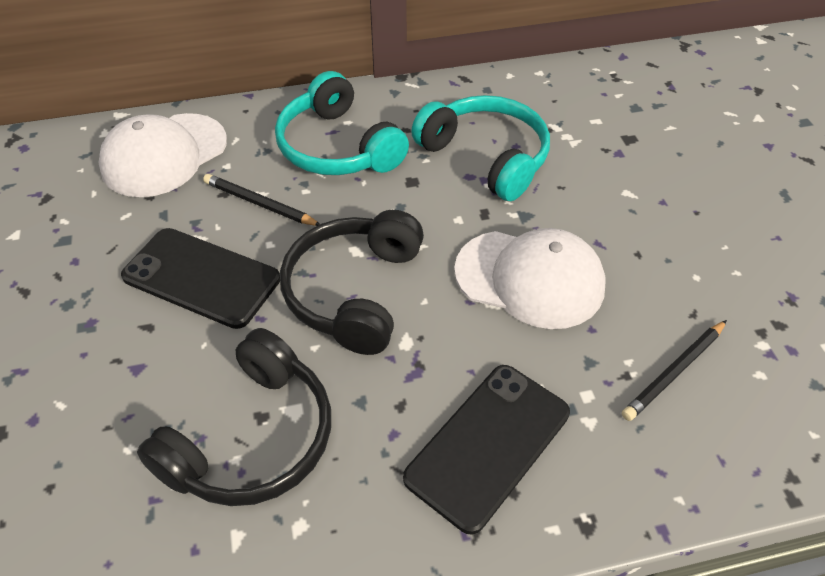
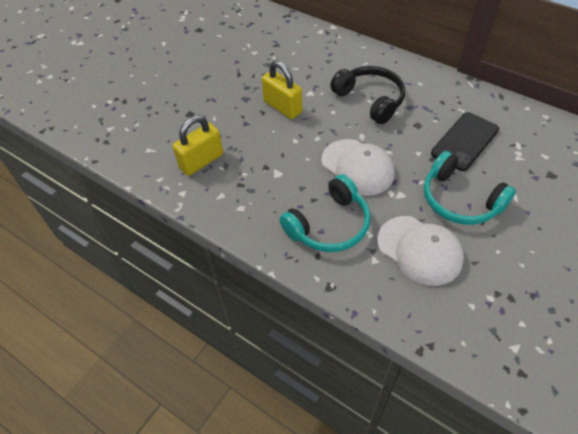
black headphones: [137,328,331,506] [280,210,424,355] = 2 -> [330,66,405,124] = 1
black pencil: [203,174,320,226] [622,320,727,421] = 2 -> none = 0
black phone: [121,228,280,329] [403,365,570,535] = 2 -> [431,112,499,171] = 1
yellow padlock: none = 0 -> [172,115,223,176] [262,61,302,119] = 2

